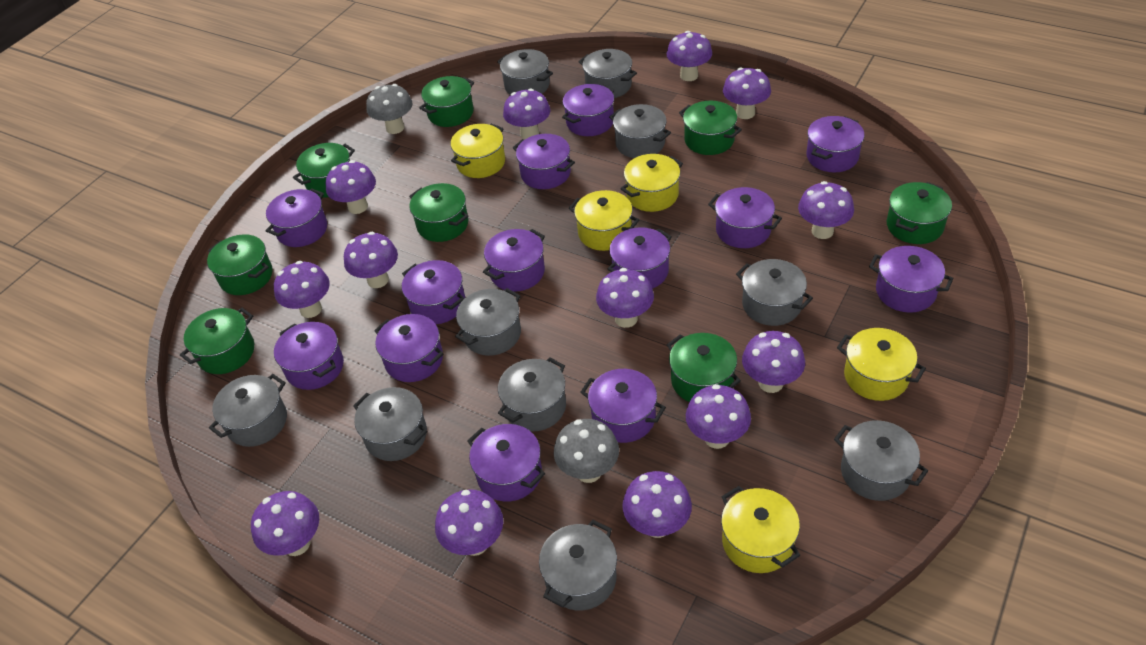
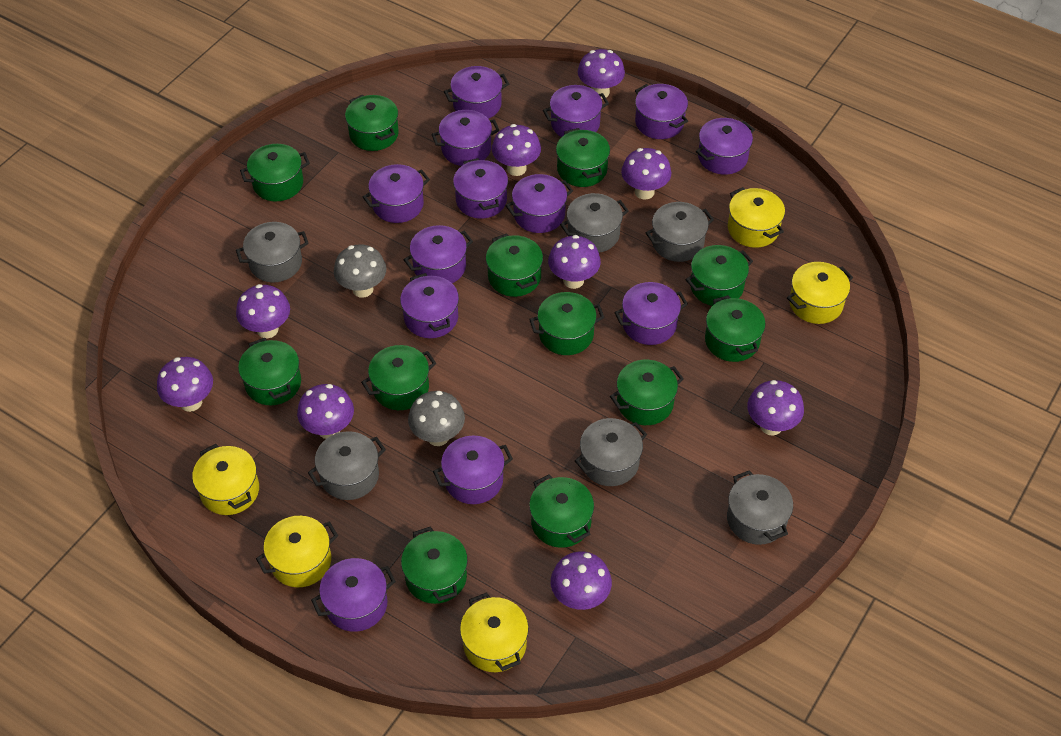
green pot: [180,308,254,374] [207,234,273,295] [293,143,355,197] [409,183,469,242] [419,76,474,127] [667,333,741,402] [679,101,742,155] [887,182,952,244] = 8 -> [238,338,301,405] [240,144,310,201] [345,95,399,151] [361,345,436,410] [401,526,468,604] [486,233,543,297] [529,292,605,355] [529,474,594,548] [556,128,610,187] [610,360,684,425] [686,245,753,306] [705,295,766,362] = 12
grey pot: [209,374,287,447] [353,387,427,461] [455,288,521,356] [497,49,553,95] [498,357,566,431] [539,520,617,611] [579,49,637,98] [609,104,671,158] [736,259,813,326] [834,420,928,501] = 10 -> [236,222,309,282] [308,431,386,500] [560,193,629,253] [575,418,647,486] [646,202,714,262] [727,470,793,545] = 6
purple mushroom: [251,491,319,556] [274,261,330,318] [326,160,376,214] [344,232,398,288] [435,489,503,556] [503,88,550,140] [596,268,654,328] [622,471,692,538] [667,31,712,81] [686,384,751,449] [723,68,771,119] [742,331,805,393] [798,181,854,239] = 13 -> [157,357,213,412] [236,284,290,338] [297,384,354,439] [492,124,541,176] [548,235,601,289] [551,551,612,610] [578,49,625,99] [621,148,671,200] [747,380,804,436] = 9

